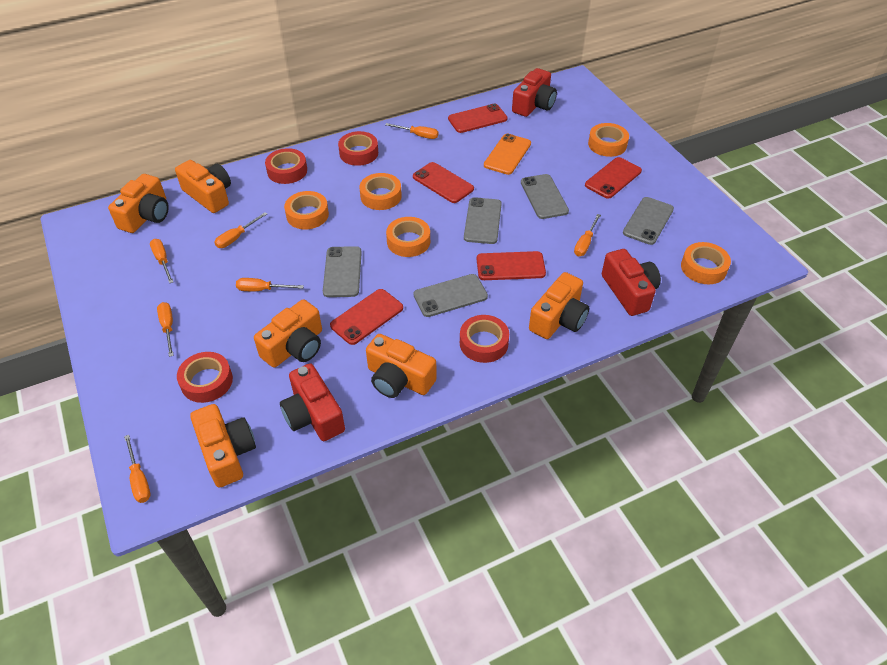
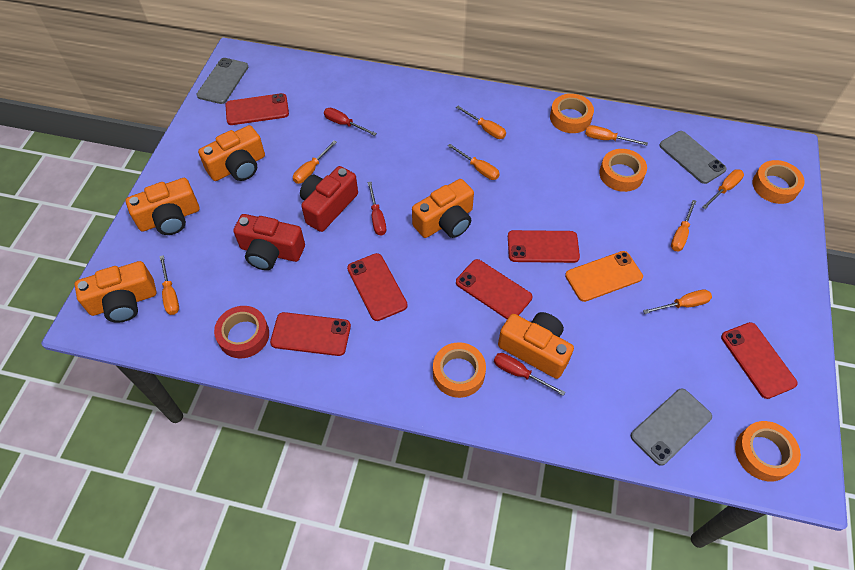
grey phone: [323,246,362,297] [413,274,488,317] [464,197,502,244] [521,174,569,219] [623,197,674,245] = 5 -> [197,58,248,104] [631,389,712,466] [659,131,727,184] = 3
orange camera: [108,174,169,233] [175,160,231,213] [190,404,256,488] [254,299,322,368] [366,334,437,398] [529,272,589,339] = 6 -> [75,261,156,323] [125,178,200,235] [198,125,265,181] [412,179,474,238] [498,312,574,379] = 5
orange screwdriver: [124,435,150,503] [150,239,173,283] [157,302,174,357] [214,212,267,248] [236,278,304,291] [385,123,438,139] [574,214,601,256] = 7 -> [159,255,179,315] [293,141,337,184] [448,144,500,180] [456,106,506,139] [585,125,648,145] [643,289,712,314] [671,200,697,251] [702,169,744,209] = 8
red camera: [280,363,345,441] [512,68,557,117] [602,249,661,316] = 3 -> [233,214,305,270] [300,166,358,232] = 2
red phone: [330,289,403,345] [413,162,474,203] [448,104,508,133] [477,251,546,280] [585,157,642,199] = 5 -> [225,93,289,125] [270,312,351,356] [347,253,408,321] [456,259,532,319] [508,230,580,263] [721,322,798,399] = 6
red screwdriver: none = 0 -> [324,108,377,136] [368,182,386,236] [494,353,565,396] = 3
red tape: [177,352,233,403] [265,148,307,184] [338,131,378,166] [460,315,509,363] = 4 -> [214,306,269,358] = 1

